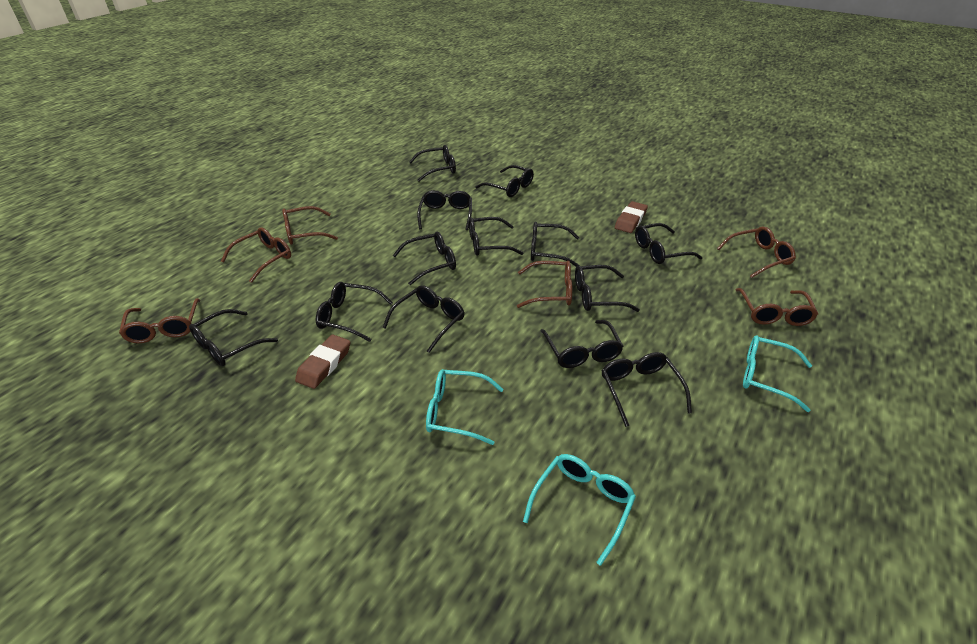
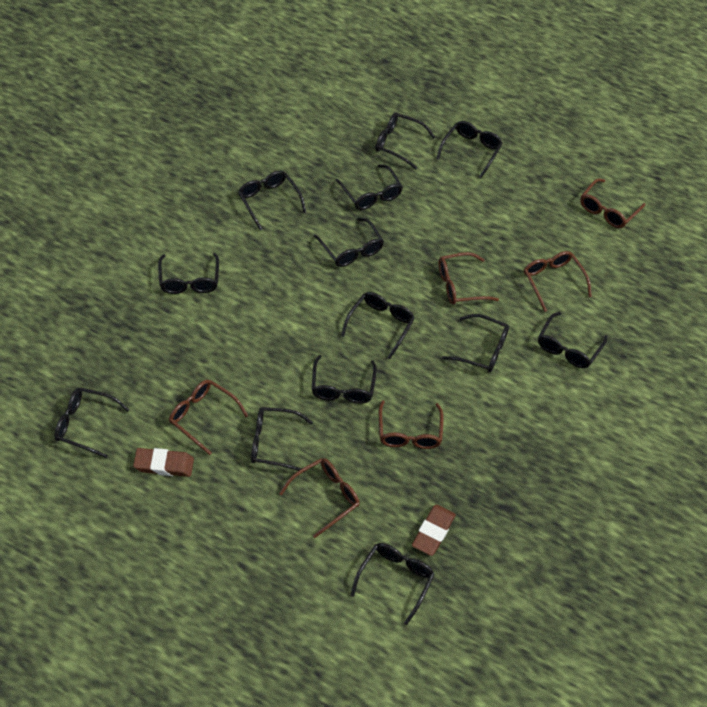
turquoise glasses: [426,369,504,445] [523,454,636,566] [743,335,812,412] = 3 -> none = 0

